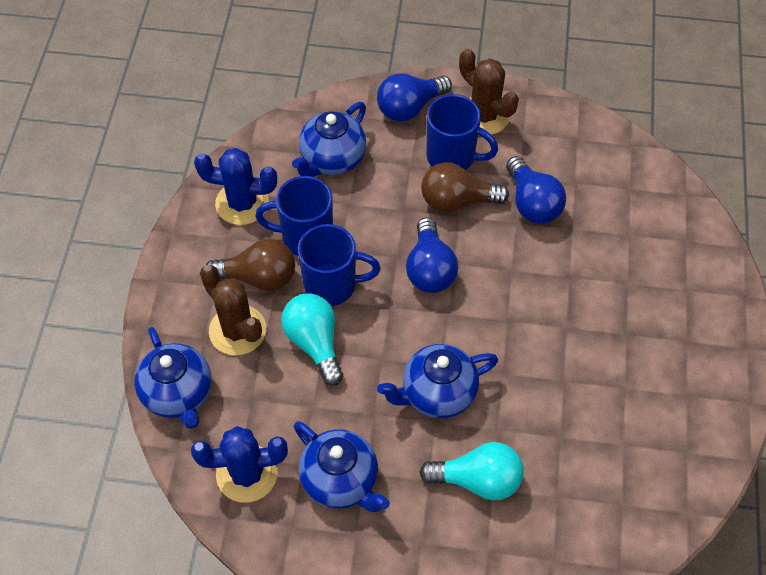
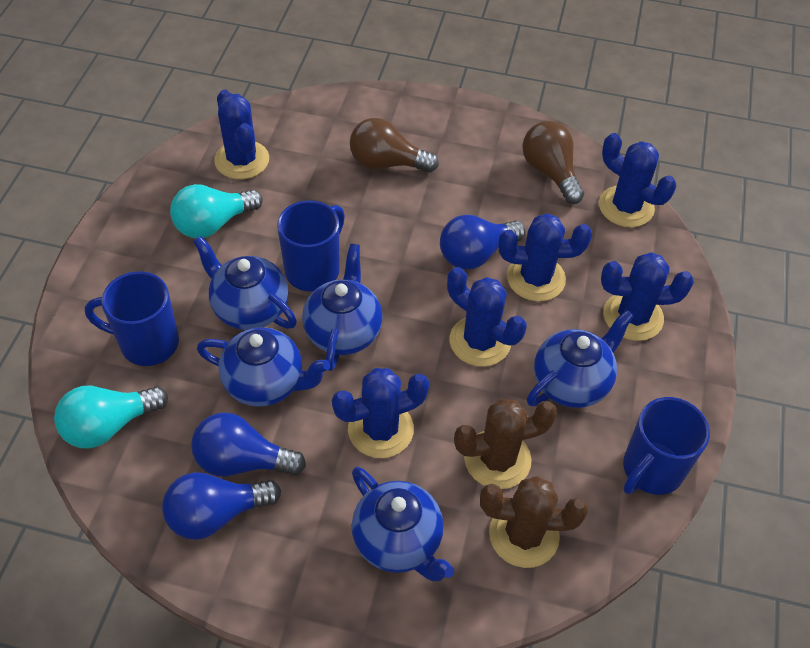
blue cactus: [191,426,288,503] [194,148,277,225] = 2 -> [214,89,269,179] [332,368,430,458] [447,267,526,367] [499,213,592,301] [599,133,676,227] [601,252,694,341] = 6
blue teapot: [134,327,212,429] [292,102,366,177] [294,421,390,512] [377,344,498,418] = 4 -> [193,236,297,330] [197,327,330,407] [302,244,383,371] [352,467,454,581] [527,310,634,408] = 5

